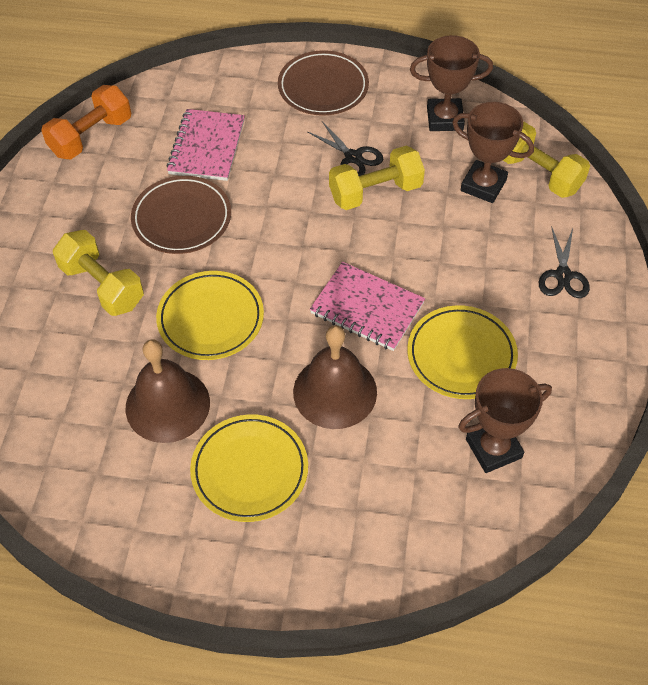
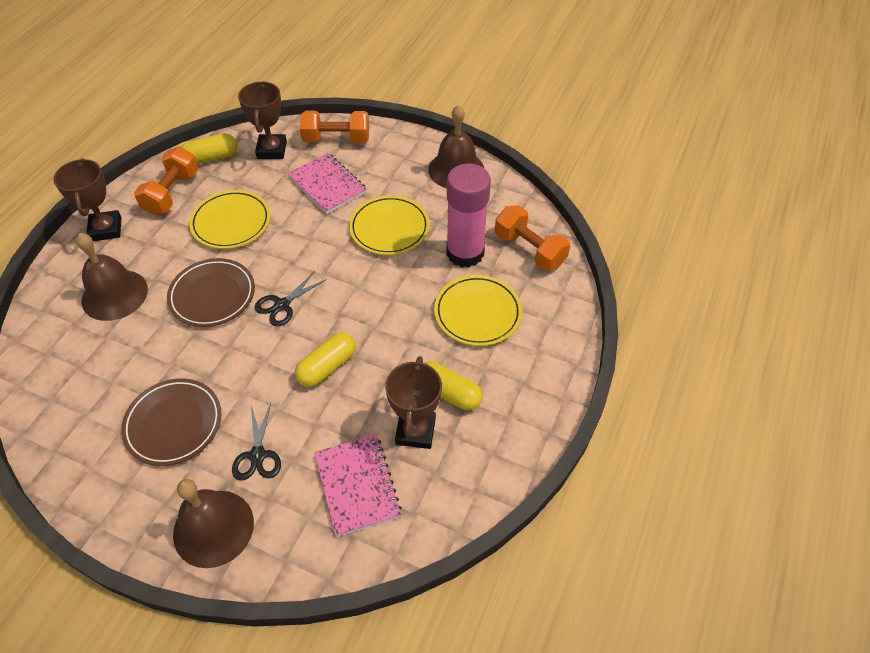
brown bell: [126,340,210,443] [293,325,377,429] = 2 -> [76,233,148,321] [173,479,254,568] [428,105,484,188] = 3
orange dumbbell: [41,85,131,159] = 1 -> [134,147,198,215] [300,111,369,143] [495,205,570,271] = 3
pink glue stick: none = 0 -> [446,163,491,268] = 1
yellow capsule: none = 0 -> [181,133,237,164] [295,333,355,387] [425,361,483,411] = 3
yellow dumbbell: [53,230,144,316] [329,146,425,210] [503,121,590,198] = 3 -> none = 0

